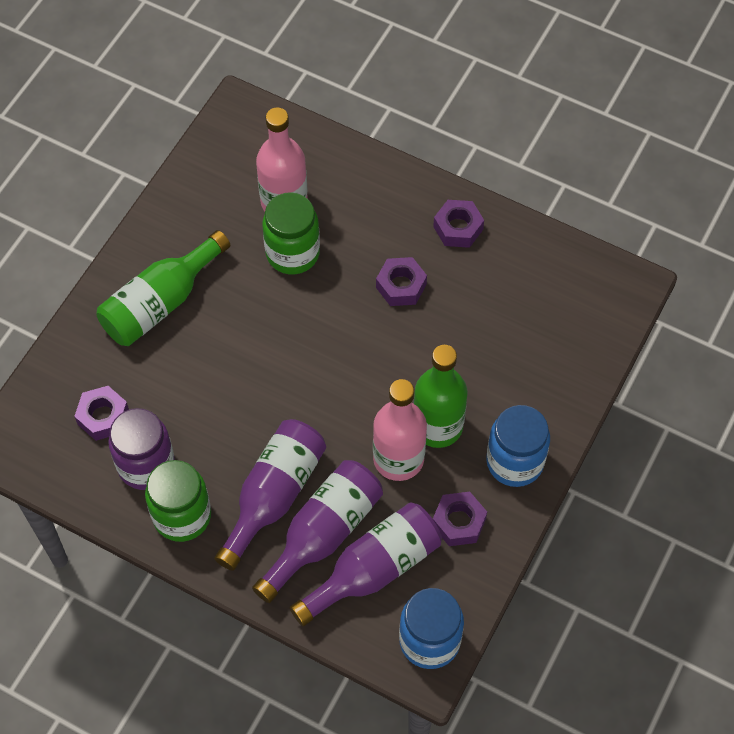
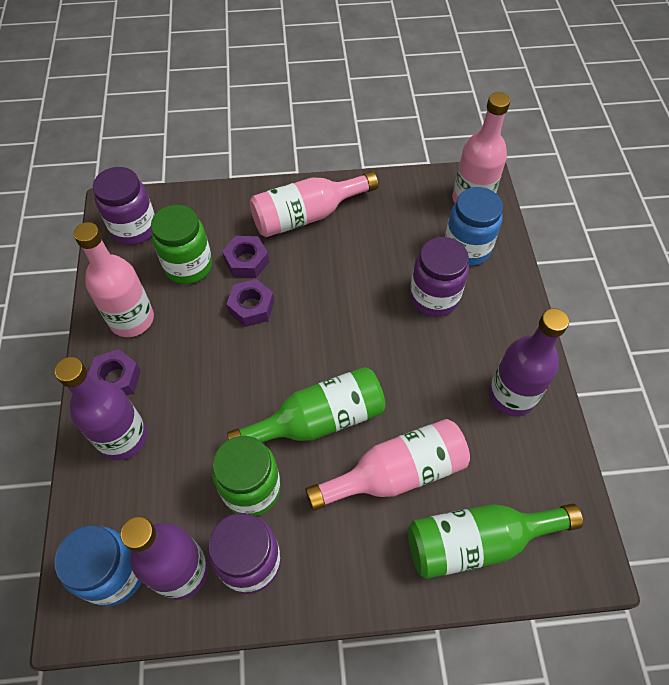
pink bottle: [256,108,308,211] [373,379,427,481] = 2 -> [73,222,154,337] [250,171,378,237] [305,419,470,511] [453,92,510,203] = 4
purple jar: [108,408,175,490] = 1 -> [93,167,155,245] [208,513,281,594] [410,237,469,317] = 3
purple nut: [74,386,129,441] [376,257,427,306] [433,200,484,248] [433,492,487,546] = 4 -> [88,349,141,396] [222,236,269,278] [226,279,274,327] = 3

